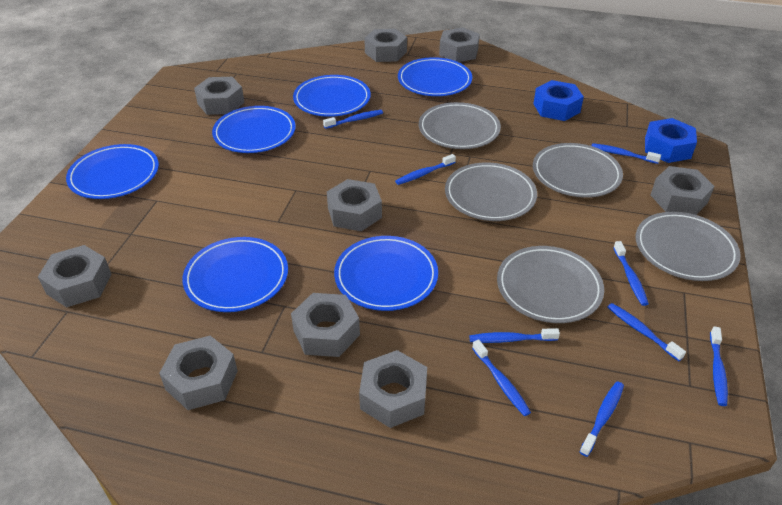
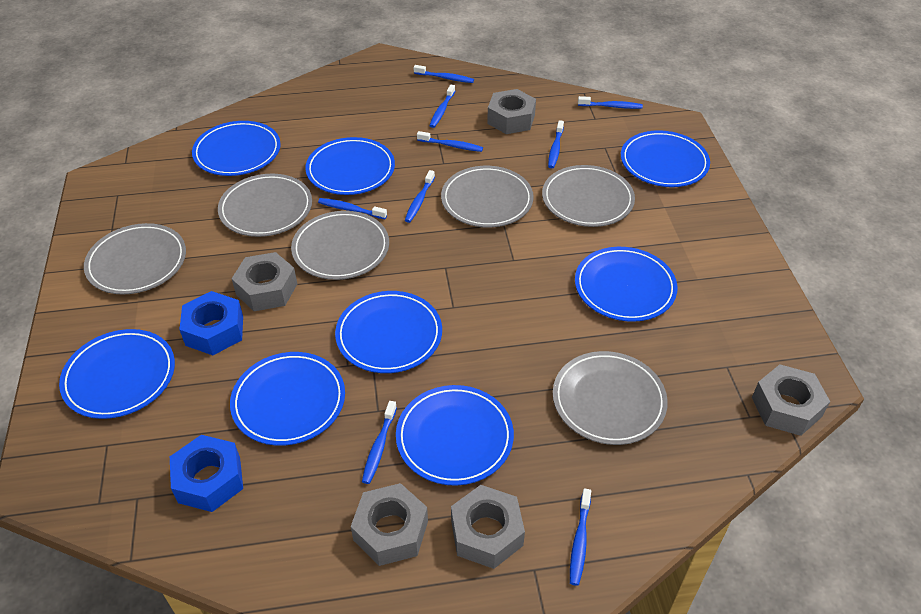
blue plate: [66,144,159,199] [182,237,288,312] [212,106,296,153] [293,75,371,117] [334,236,438,311] [398,57,472,96] = 6 -> [59,329,175,419] [192,121,281,176] [230,352,345,446] [305,137,395,195] [335,291,442,373] [396,385,514,486] [575,247,678,322] [621,130,710,187] = 8
grey nut: [38,245,112,308] [159,336,238,410] [194,77,245,115] [291,293,360,357] [327,179,382,231] [359,350,427,428] [364,29,407,62] [439,28,480,62] [651,166,715,215] = 9 -> [232,252,297,311] [351,483,428,566] [451,485,525,569] [487,89,536,134] [752,364,830,436] = 5
grey plate: [419,102,501,149] [445,162,537,221] [497,246,604,323] [533,143,623,198] [636,212,741,281] = 5 -> [84,223,186,295] [218,174,312,237] [291,211,389,280] [441,166,534,227] [542,165,635,227] [553,351,668,445] = 6

